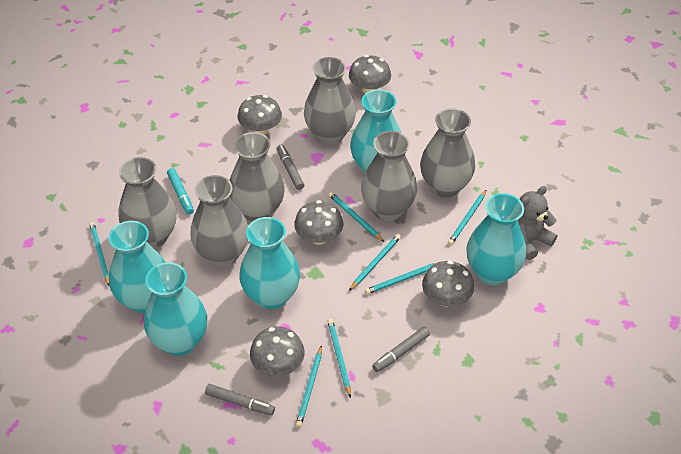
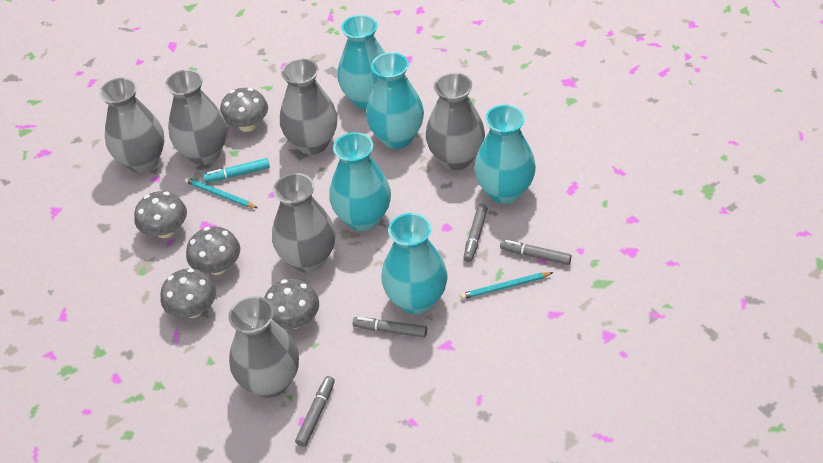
grey marker: [205,384,275,415] [277,145,304,190] [372,327,430,372] = 3 -> [295,376,335,447] [353,317,427,338] [463,204,488,262] [500,240,572,265] = 4
grey teddy bear: [518,186,557,260] = 1 -> none = 0
turquoise pencil: [89,222,109,285] [296,345,322,428] [327,319,351,398] [329,192,384,242] [349,234,401,291] [365,263,436,294] [448,190,486,245] = 7 -> [185,177,258,208] [460,272,554,299] = 2

